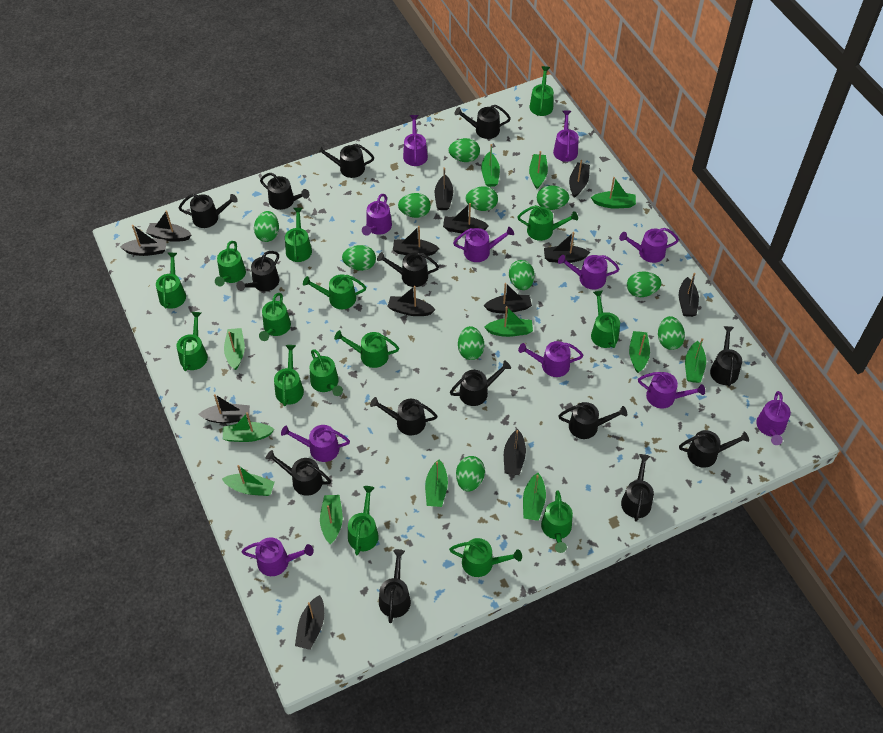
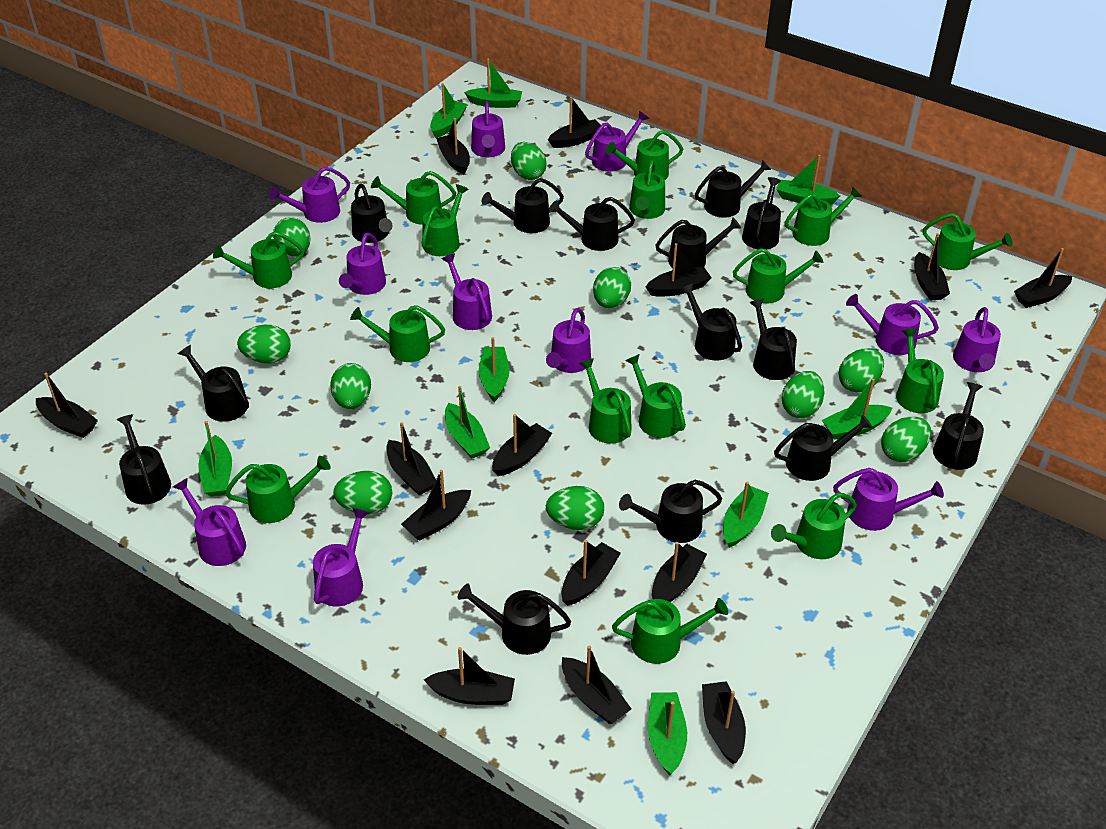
black boat: [120,225,166,256] [146,210,192,242] [198,394,250,423] [295,595,324,650] [387,286,435,316] [393,226,439,256] [435,167,454,210] [443,203,489,234] [484,283,532,313] [504,429,526,475] [544,232,591,263] [569,160,590,198] [679,273,699,317] = 13 -> [36,373,98,438] [386,422,436,495] [401,470,471,541] [424,647,515,705] [436,118,470,175] [492,414,552,476] [548,97,601,148] [561,540,621,606] [562,646,631,724] [646,243,712,297] [652,542,707,602] [702,681,746,764] [914,233,950,301] [1014,248,1072,308] = 14
green boat: [222,465,275,496] [223,412,274,442] [224,328,245,370] [320,495,343,544] [425,460,448,507] [481,144,500,187] [484,306,533,337] [523,473,546,521] [529,151,548,189] [591,177,636,208] [629,331,650,373] [685,338,706,383] = 12 -> [198,421,232,497] [430,83,468,138] [445,386,490,459] [464,59,522,108] [479,337,510,402] [648,692,687,775] [723,482,769,548] [776,155,840,205] [822,378,892,440] = 9
green egg: [254,211,279,242] [342,245,376,271] [398,193,431,218] [449,138,480,162] [456,456,485,492] [458,326,484,360] [466,186,498,211] [509,260,535,290] [537,185,569,210] [627,271,661,297] [658,316,685,350] = 11 -> [237,325,291,363] [273,217,311,256] [330,363,371,409] [333,471,392,514] [511,142,547,180] [546,486,604,530] [593,267,631,308] [782,371,824,418] [838,348,884,392] [881,417,931,462] = 10

